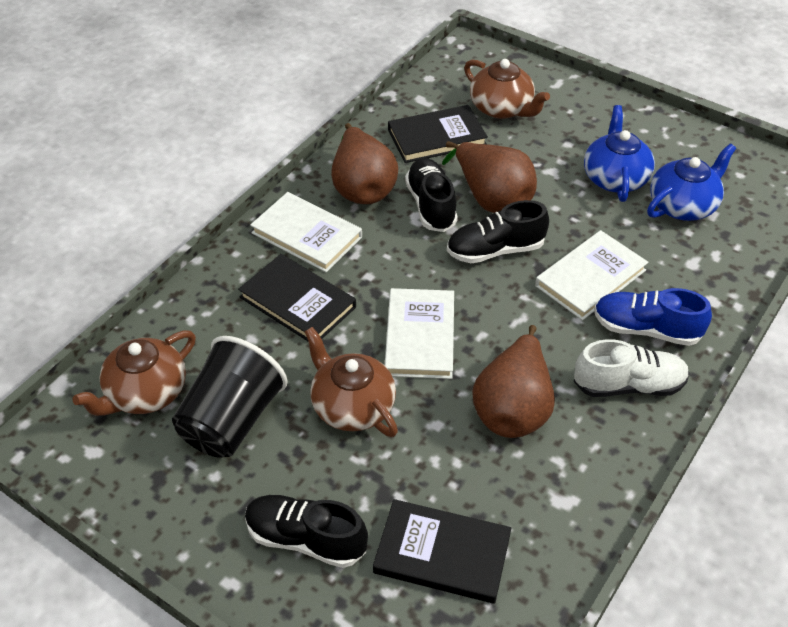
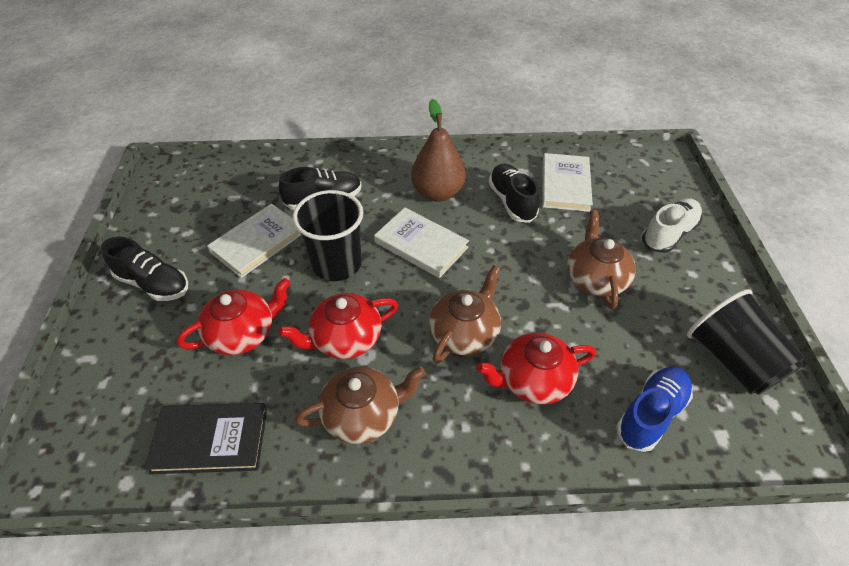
black book: [238,254,356,341] [373,499,511,604] [388,105,488,163] = 3 -> [144,403,267,474] = 1
black cup: [172,336,288,458] = 1 -> [293,190,363,281] [687,289,805,395] = 2
blue teapot: [584,105,655,202] [647,143,736,221] = 2 -> none = 0
brown pear: [331,123,398,204] [442,141,537,213] [472,325,555,438] = 3 -> [411,99,466,202] = 1
red teapot: none = 0 -> [177,278,290,355] [278,293,398,359] [477,332,596,405] = 3

